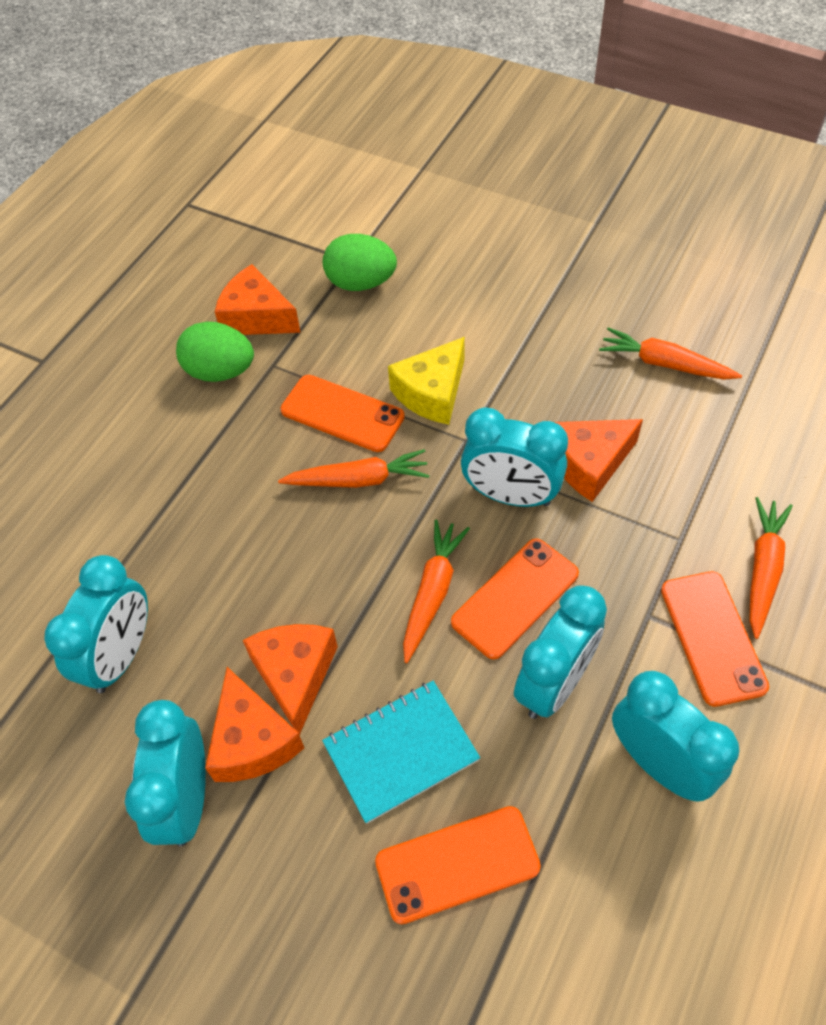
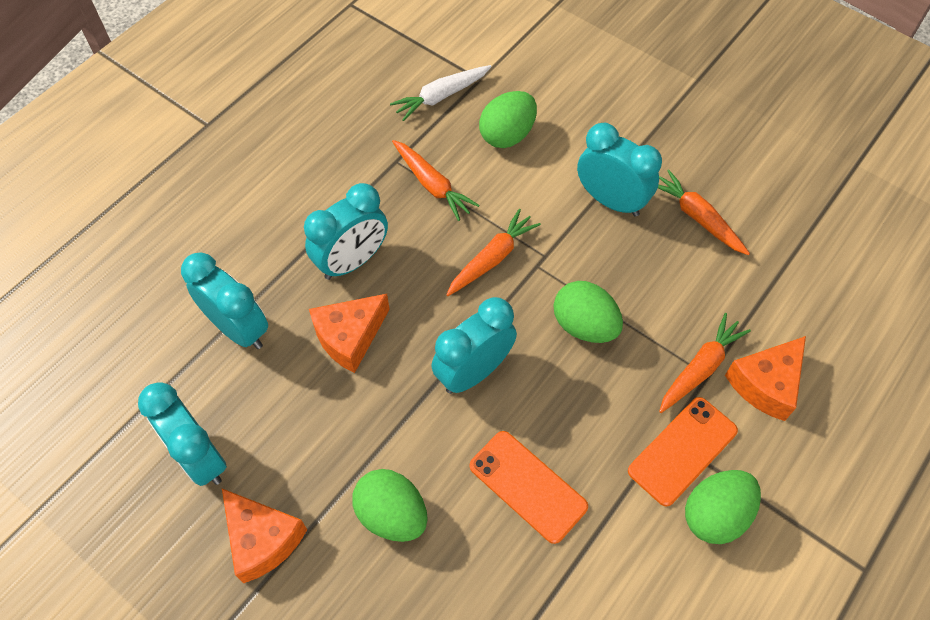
green egg: [176,322,254,382] [323,234,397,291] = 2 -> [352,469,428,542] [479,91,537,148] [554,281,623,343] [685,470,761,544] = 4
orange cheese: [205,667,304,782] [215,264,301,335] [243,624,338,735] [555,419,643,502] = 4 -> [222,489,307,583] [309,294,390,373] [725,336,806,421] = 3
orange phone: [280,375,405,452] [375,806,541,924] [451,538,579,659] [661,571,769,707] = 4 -> [469,431,588,544] [628,397,738,507] = 2
turquoise notebook: [322,681,480,824] = 1 -> none = 0
white carrot: none = 0 -> [390,65,491,121] = 1
yellow cheese: [388,337,465,425] = 1 -> none = 0

